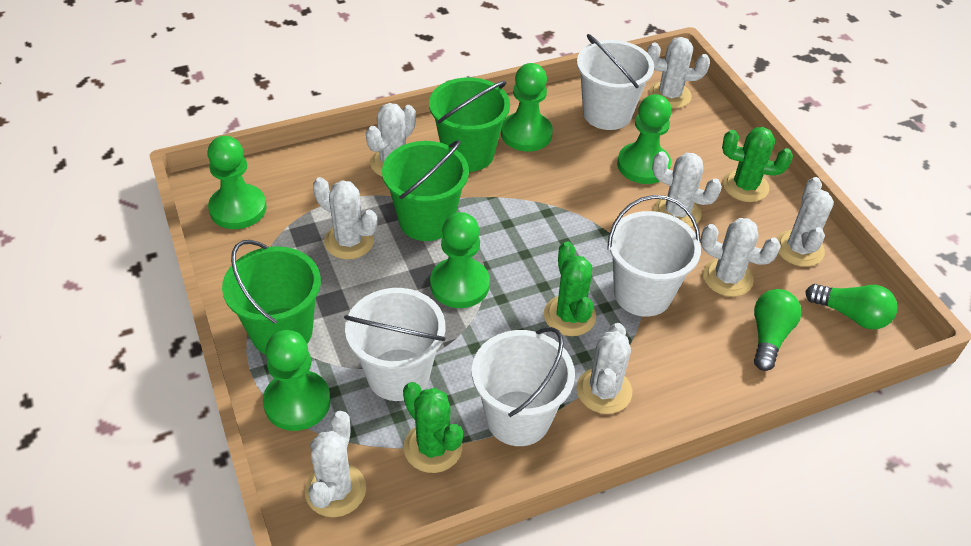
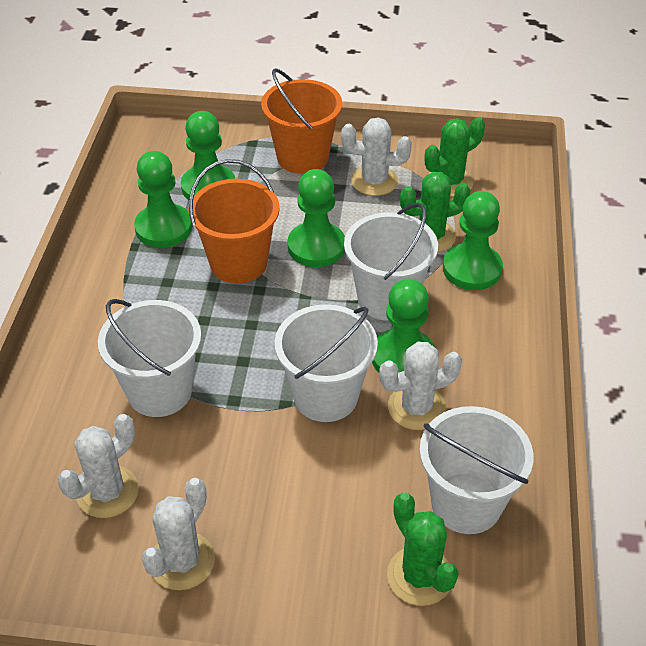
green bucket: [222,240,321,354] [382,140,469,241] [429,77,510,172] = 3 -> none = 0
green light bulb: [754,289,802,371] [805,284,898,329] = 2 -> none = 0
orange bucket: none = 0 -> [189,159,280,283] [261,68,342,174] = 2
white cactus: [305,411,366,517] [313,177,377,259] [366,103,416,176] [577,323,632,414] [647,37,710,108] [652,151,722,227] [701,218,781,297] [777,177,834,267] = 8 -> [58,414,139,518] [141,478,215,590] [341,117,412,196] [379,342,462,430] = 4

